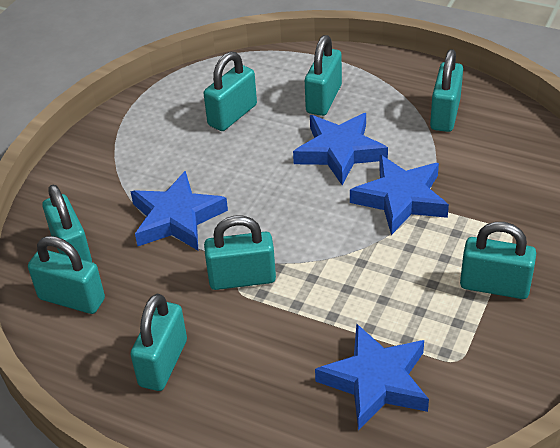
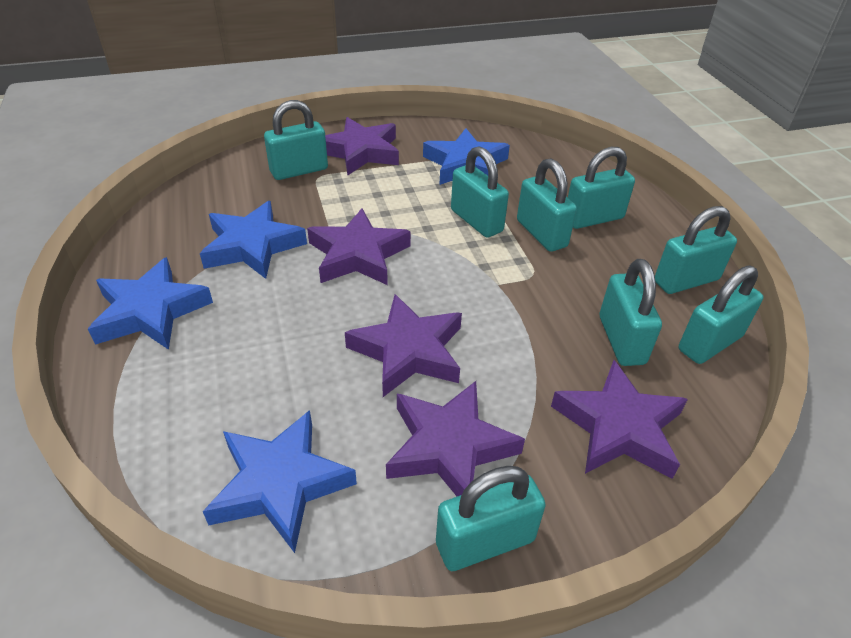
purple star: none = 0 -> [307,208,411,285] [325,117,399,175] [345,294,462,397] [386,381,525,496] [551,360,688,479] = 5

